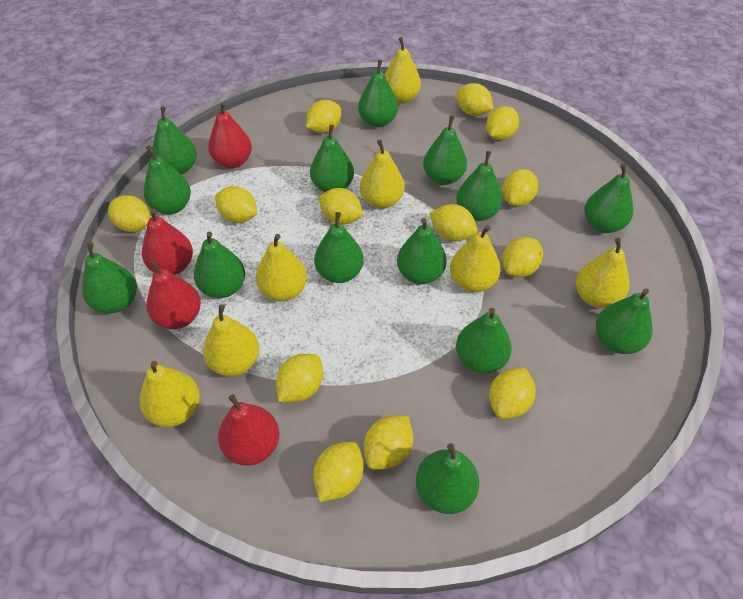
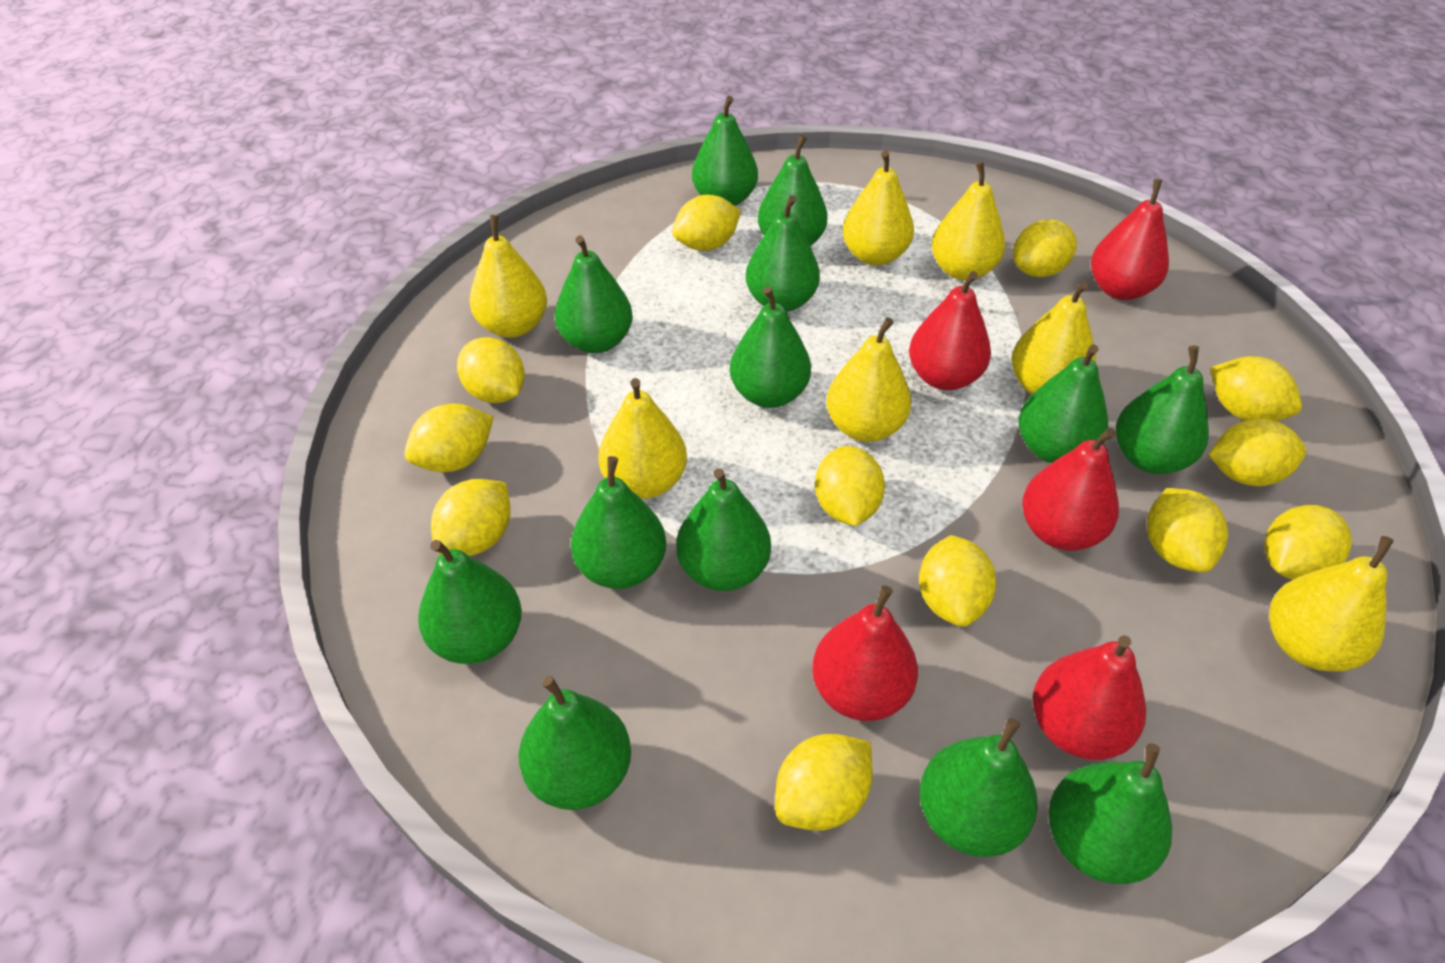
green pear: [82,242,137,314] [144,145,191,214] [152,106,197,174] [194,231,245,298] [310,124,354,192] [314,212,364,283] [358,60,398,127] [397,218,447,284] [416,443,479,514] [423,116,467,185] [456,151,503,221] [456,308,512,373] [584,164,633,233] [596,288,653,354] = 14 -> [418,540,522,664] [519,676,631,810] [555,236,633,353] [571,456,666,589] [676,468,771,591] [692,96,758,206] [730,286,811,408] [746,195,820,312] [758,135,827,246] [920,718,1038,857] [1019,344,1108,463] [1048,743,1172,884] [1116,345,1209,474] = 13
red pear: [142,209,193,275] [146,259,201,329] [208,101,252,168] [218,394,279,466] = 4 -> [812,585,918,721] [909,271,991,390] [1022,428,1119,551] [1033,635,1146,760] [1091,179,1169,300] = 5
yellow lemon: [108,195,151,232] [215,186,257,223] [276,354,323,402] [306,100,341,133] [313,442,364,502] [319,188,363,224] [364,416,413,469] [430,204,477,241] [457,83,493,116] [486,106,519,140] [489,368,536,419] [502,169,538,207] [502,237,543,277] = 13 -> [404,404,494,472] [431,479,511,556] [457,337,525,403] [672,195,741,251] [775,734,872,831] [815,446,885,526] [919,535,996,627] [1013,219,1077,277] [1147,488,1228,573] [1208,419,1307,486] [1210,356,1302,421] [1264,505,1352,580] = 12

